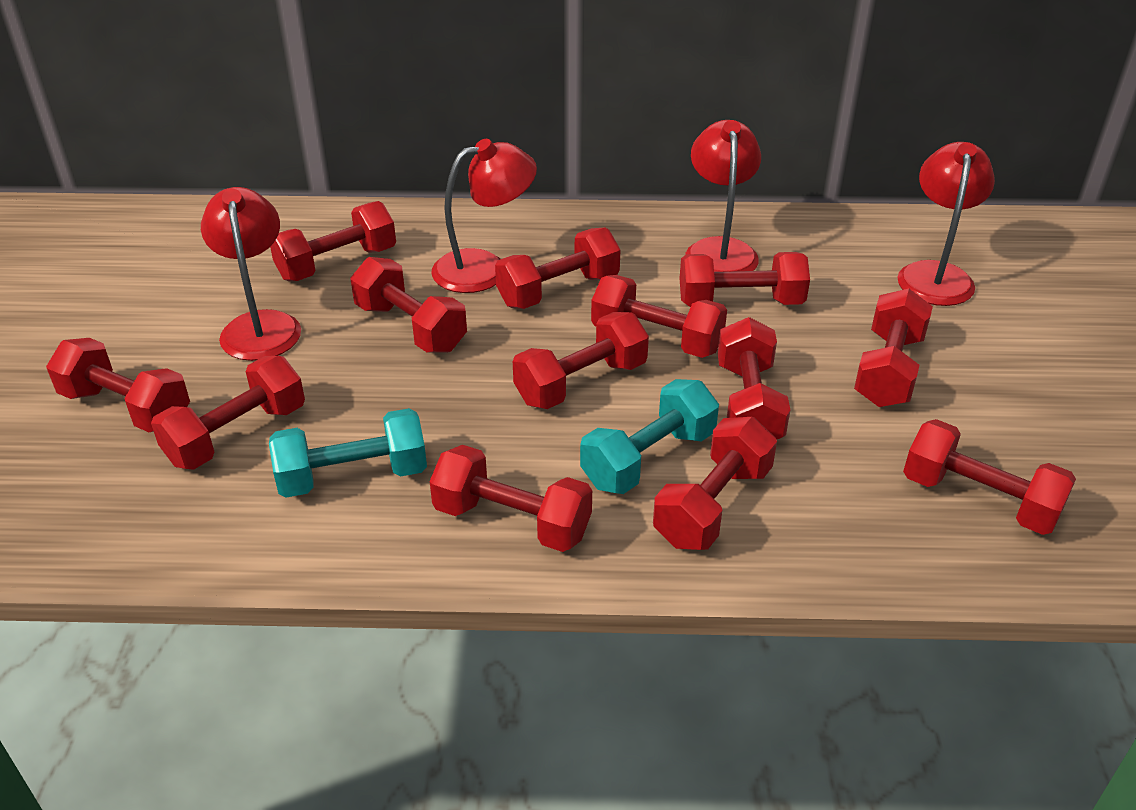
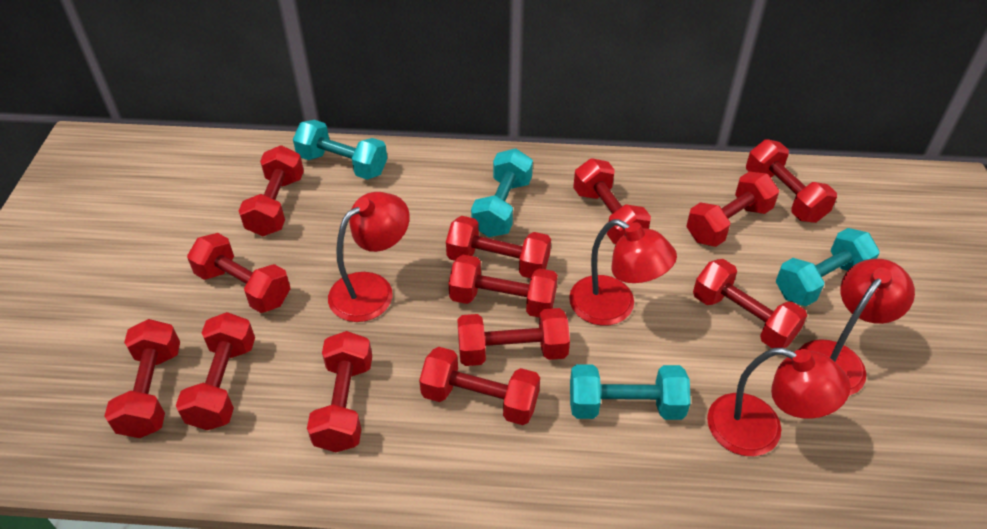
turquoise dumbbell: [269,408,427,498] [580,379,719,494] = 2 -> [293,120,387,180] [471,148,533,237] [570,364,691,420] [776,228,880,306] = 4

